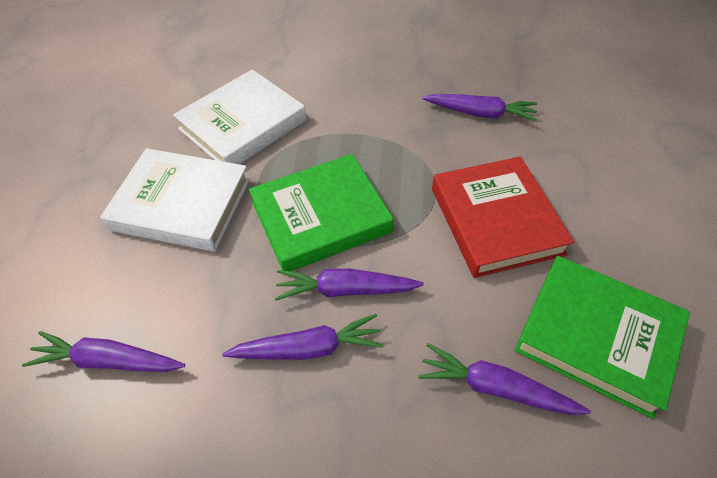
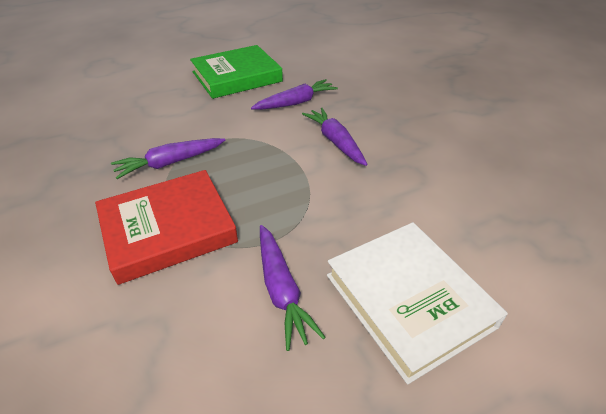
green book: [249,154,393,272] [515,256,690,419] = 2 -> [190,45,283,99] = 1
purple carrot: [22,331,185,372] [222,314,384,360] [275,268,424,301] [418,343,591,415] [422,94,537,121] = 5 -> [111,138,225,179] [251,79,338,110] [260,225,326,351] [302,107,368,166] = 4
white book: [101,148,250,252] [173,69,306,164] = 2 -> [327,222,508,384] = 1

